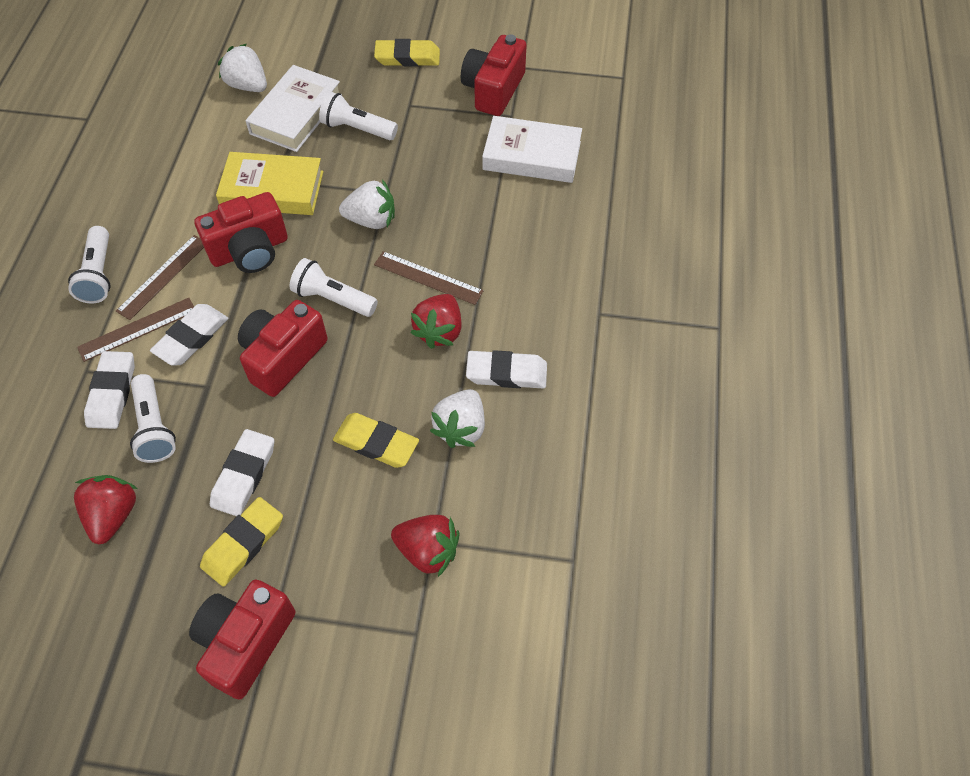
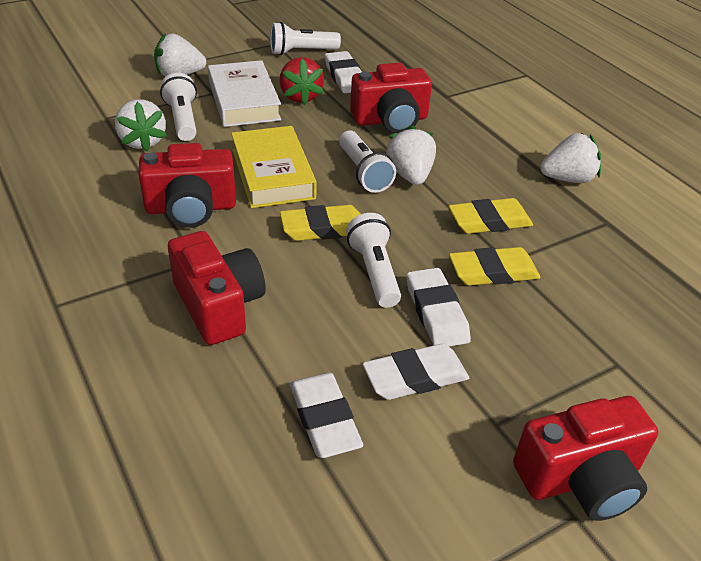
brown ruler: [77,298,194,362] [116,235,204,320] [374,251,484,305] = 3 -> none = 0
red strawberry: [74,475,138,544] [391,515,460,577] [410,294,462,349] = 3 -> [279,57,324,106] = 1
white book: [246,65,342,152] [482,116,582,183] = 2 -> [208,60,281,127] = 1
white strawberry: [218,44,267,92] [339,179,395,229] [430,389,485,448] = 3 -> [115,99,167,152] [154,33,206,77] [386,125,436,185] [540,133,601,183] = 4

